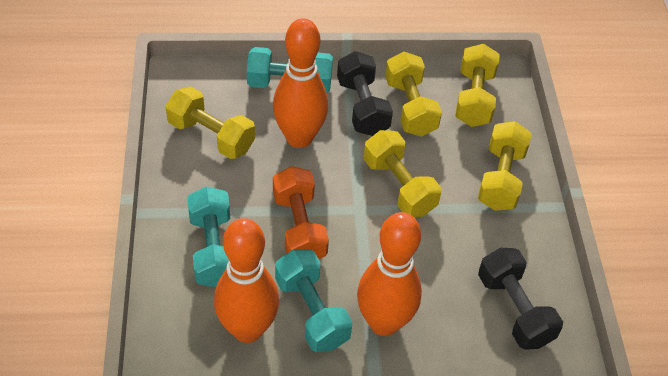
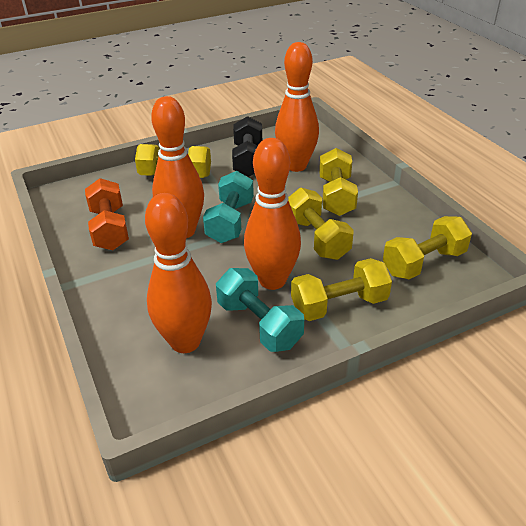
black dumbbell: [337,51,393,136] [478,248,563,350] = 2 -> [232,116,262,177] = 1
orange bowling pin: [214,218,279,343] [273,18,328,148] [357,212,422,336] = 3 -> [145,193,212,353] [151,96,204,238] [244,138,301,290] [275,42,319,172] = 4
turquoise dumbbell: [187,186,230,287] [247,47,333,93] [275,249,353,352] = 3 -> [203,171,254,243] [216,268,304,352] = 2

